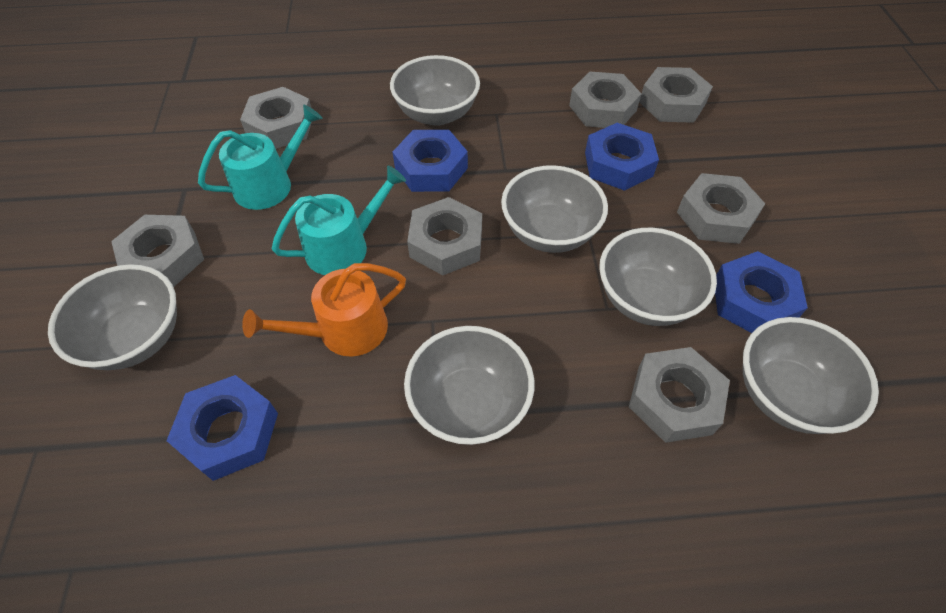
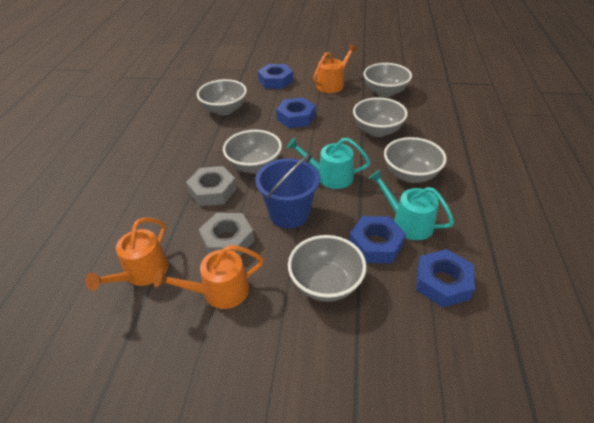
blue bucket: none = 0 -> [256,154,320,229] = 1
grey nut: [111,215,204,287] [240,87,312,149] [407,197,482,275] [569,72,641,128] [629,347,730,443] [639,67,713,123] [677,173,765,244] = 7 -> [186,166,237,206] [199,213,254,256] = 2
orange watering can: [242,263,406,357] = 1 -> [85,218,169,291] [154,245,264,309] [313,44,357,93] = 3

